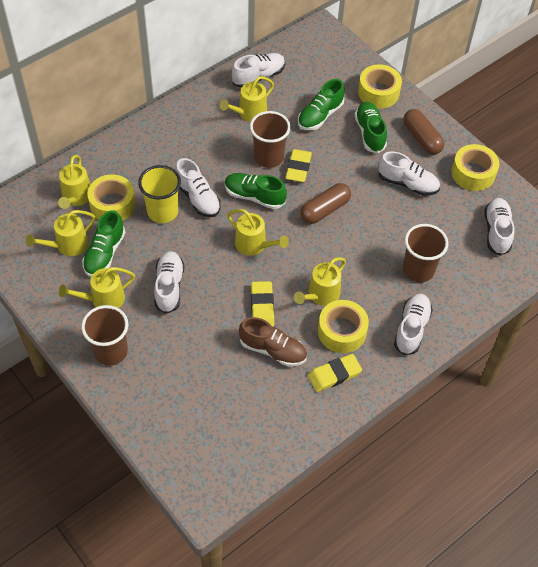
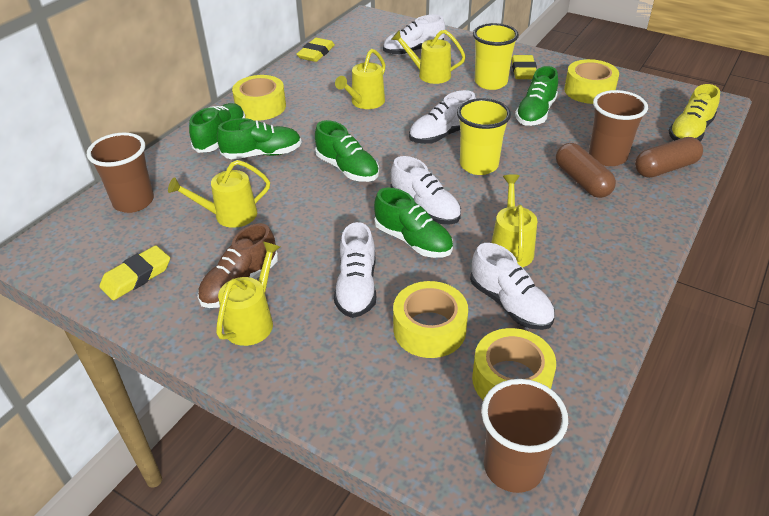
green shoe: [82,210,125,277] [225,173,287,209] [298,79,345,130] [355,102,387,153] = 4 -> [189,103,246,153] [217,118,302,159] [315,120,379,182] [374,188,453,258] [515,66,558,126] = 5
white shoe: [154,251,184,314] [175,158,221,217] [232,53,285,88] [378,151,440,196] [394,293,433,355] [484,198,514,256] = 6 -> [334,222,376,318] [383,15,445,55] [390,156,461,224] [409,90,476,144] [470,243,555,330] = 5
yellow cup: [138,165,181,223] = 1 -> [457,98,511,175] [473,23,519,90] = 2
yellow shoe: none = 0 -> [669,84,720,141] = 1
yellow watering can: [26,210,95,256] [58,155,90,209] [59,267,135,308] [220,76,274,122] [227,209,289,256] [294,257,346,306] = 6 -> [168,160,270,228] [216,242,280,346] [335,49,385,109] [391,30,466,84] [491,174,537,267] = 5

